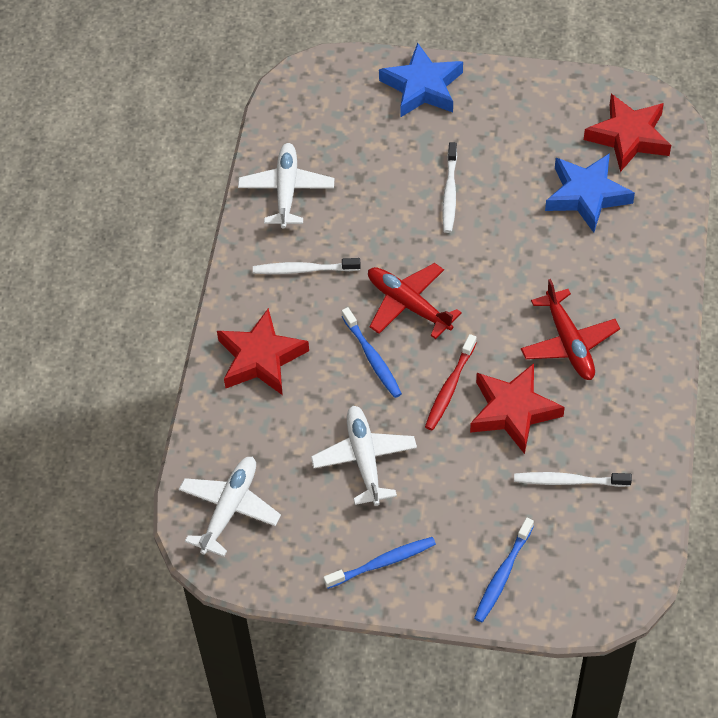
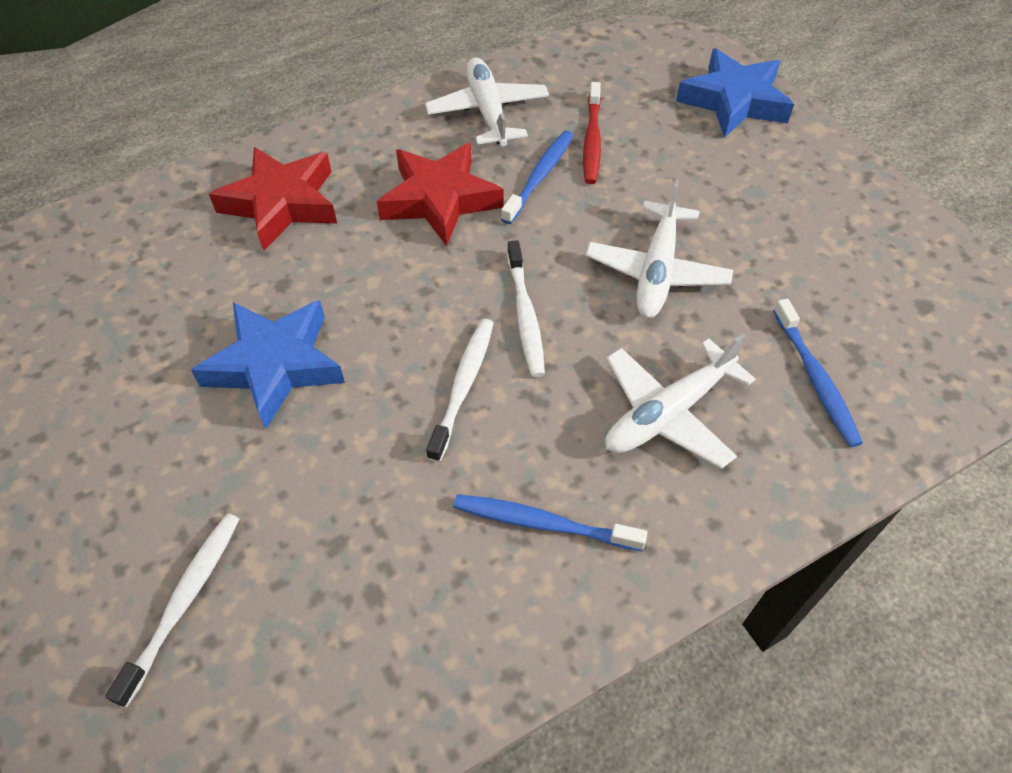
red plane: [368,263,462,339] [521,279,620,380] = 2 -> none = 0
red star: [217,308,309,395] [470,363,565,454] [584,94,671,172] = 3 -> [209,147,337,251] [377,143,503,246] = 2

